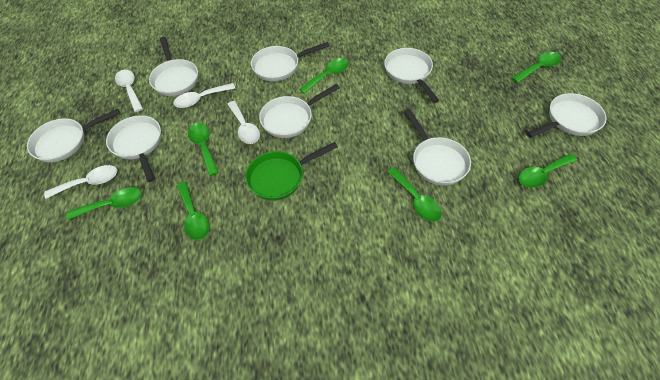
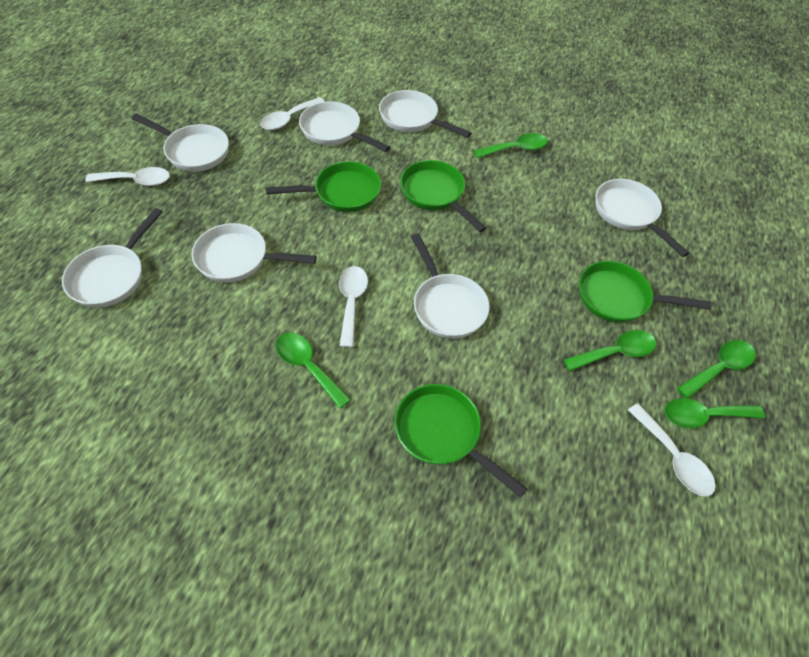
green pan: [245,142,338,201] = 1 -> [265,161,381,212] [395,384,527,498] [400,160,486,232] [579,261,712,323] = 4
green spoon: [66,187,142,220] [177,182,210,240] [188,123,219,176] [299,58,349,94] [388,167,442,222] [512,52,561,83] [518,153,577,188] = 7 -> [276,332,351,409] [474,133,548,158] [564,330,656,371] [664,398,765,428] [677,340,755,399] = 5
white pan: [27,109,120,163] [106,115,161,182] [149,37,198,96] [251,42,330,81] [259,84,340,138] [384,48,439,103] [404,109,471,185] [527,93,606,138] = 8 -> [62,208,163,308] [131,113,229,172] [192,223,317,283] [299,101,390,152] [379,90,472,138] [411,233,490,339] [595,179,689,257] = 7

